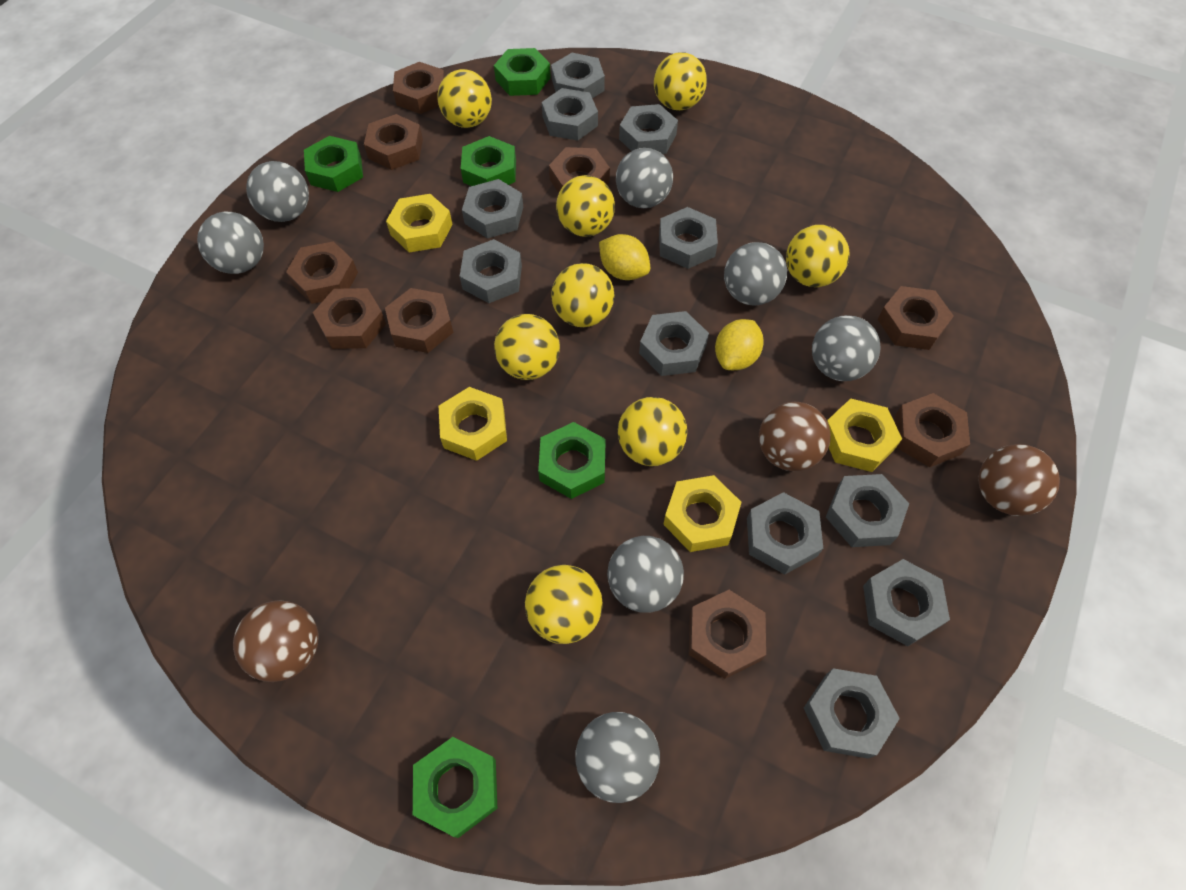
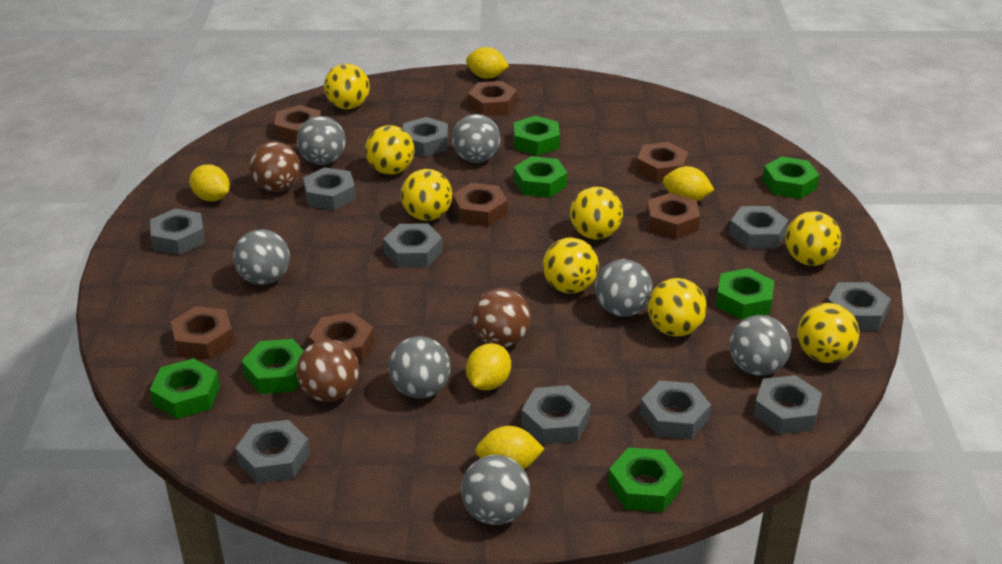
brown nut: [286,241,358,304] [313,288,386,349] [364,114,423,170] [385,288,454,353] [393,62,445,114] [549,147,610,193] [689,590,766,679] [877,286,954,350] [895,393,970,467] = 9 -> [170,306,234,360] [274,105,321,144] [309,313,374,363] [453,183,507,227] [468,81,517,116] [636,142,688,183] [646,193,700,239] = 7
green nut: [304,136,363,192] [413,737,497,838] [461,136,516,186] [494,48,551,96] [538,422,606,499] = 5 -> [150,358,220,419] [242,339,304,394] [514,116,560,156] [514,156,567,198] [608,448,683,512] [716,268,774,320] [763,156,819,199] = 7
grey nut: [460,239,522,303] [462,179,523,239] [542,88,598,141] [551,53,605,98] [619,104,678,154] [639,311,709,376] [659,207,718,269] [747,492,823,575] [804,668,900,759] [826,474,909,547] [863,559,950,646] = 11 -> [150,208,205,255] [235,420,310,483] [303,167,356,210] [383,223,443,268] [403,117,448,157] [521,385,591,445] [640,380,711,440] [729,206,788,249] [753,375,822,434] [827,282,891,331] = 10
yellow lemon: [599,234,650,280] [715,319,764,370] = 2 -> [189,164,230,201] [466,47,509,79] [466,343,511,390] [475,426,544,469] [663,166,714,201] = 5
yellow nut: [386,194,453,253] [439,387,507,461] [663,475,742,552] [827,399,902,472] = 4 -> none = 0

